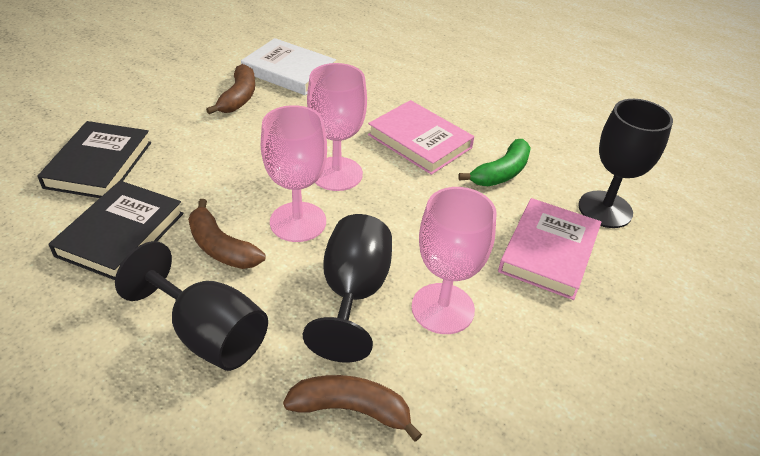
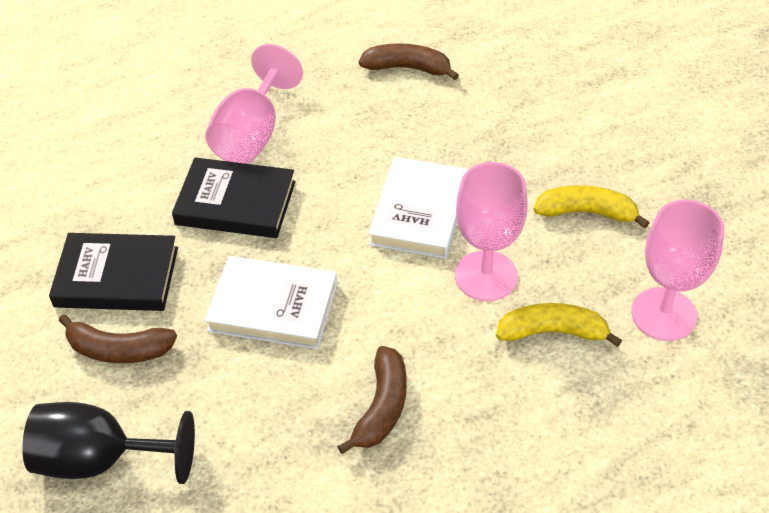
black goblet: [115,241,268,371] [303,214,392,363] [578,99,673,228] = 3 -> [22,402,195,484] = 1
green banana: [458,139,531,186] = 1 -> none = 0
pink book: [368,100,474,175] [498,198,602,300] = 2 -> none = 0
white book: [241,38,336,95] = 1 -> [204,256,337,349] [368,157,468,259] = 2
yellow banana: none = 0 -> [496,303,622,347] [533,185,650,229] = 2

